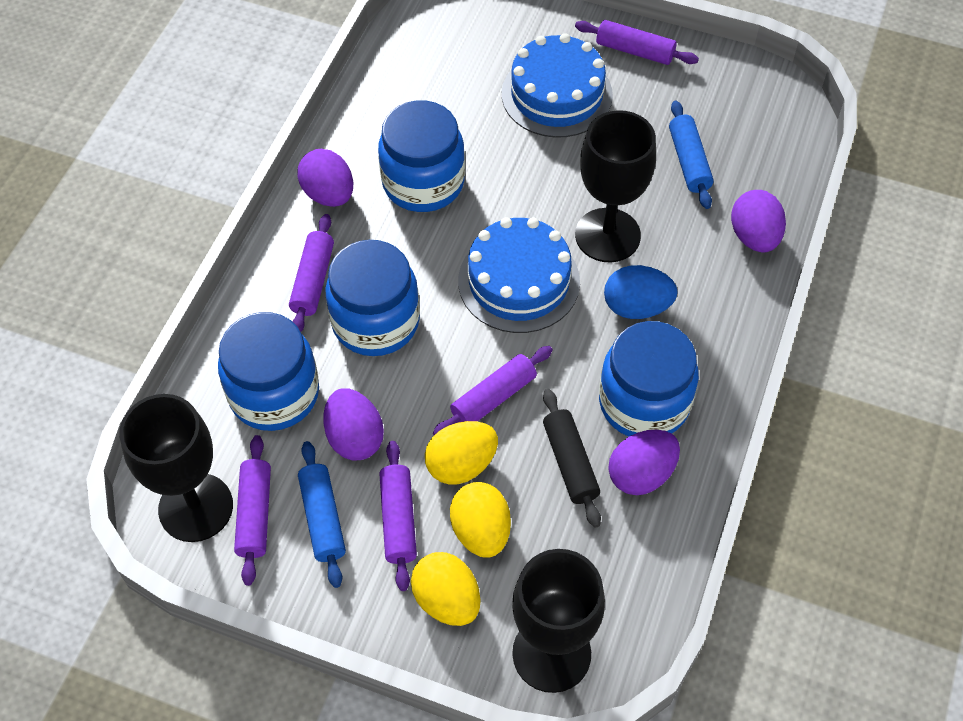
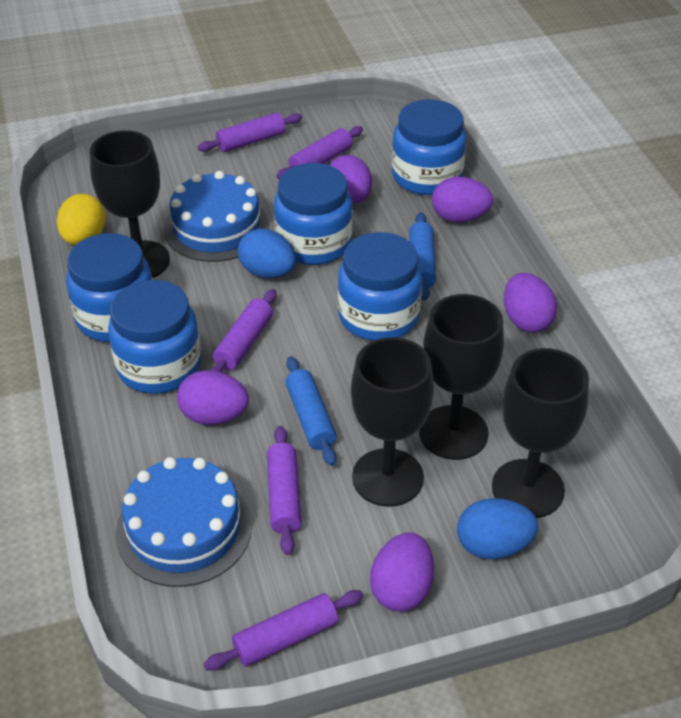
black goblet: [119,394,233,542] [512,549,605,693] [575,110,656,262] = 3 -> [90,130,170,278] [351,337,434,507] [419,294,504,460] [492,348,589,518] = 4
black rolling pin: [543,389,601,528] = 1 -> none = 0
blue egg: [604,265,678,319] = 1 -> [238,229,296,278] [457,498,538,559] = 2
blue jar: [218,312,319,431] [325,240,420,356] [378,100,465,212] [599,321,699,437] = 4 -> [66,233,153,342] [108,280,201,394] [274,163,353,265] [338,232,422,341] [392,99,466,195] = 5
purple egg: [297,149,353,207] [323,388,384,461] [608,430,680,495] [731,190,786,252] = 4 -> [177,370,249,425] [330,155,372,204] [370,533,434,612] [432,177,493,222] [504,273,557,332] = 5
yellow egg: [411,552,481,626] [425,421,498,485] [450,482,511,557] = 3 -> [57,194,105,245] = 1

